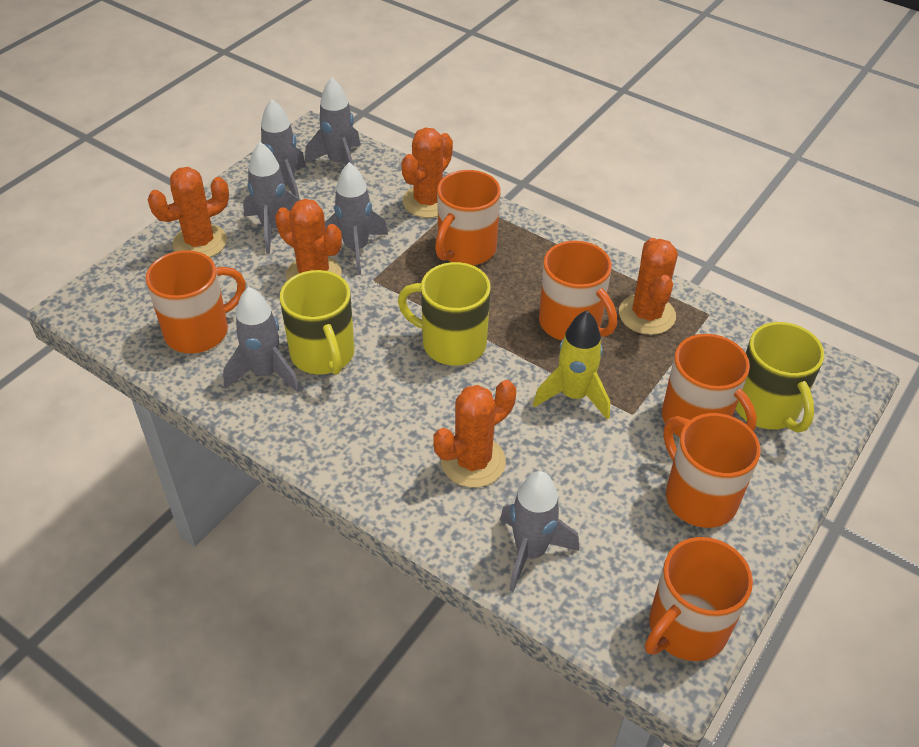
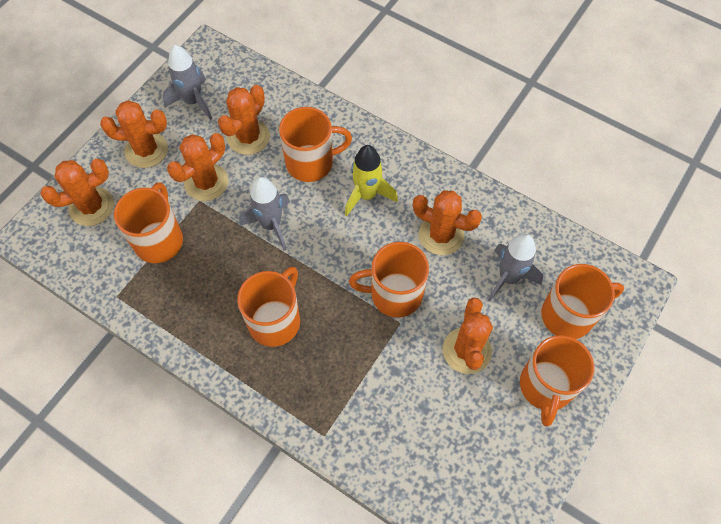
grey rocket: [223,287,300,393] [243,142,300,254] [248,99,306,199] [305,78,361,166] [325,162,388,275] [500,471,579,592] = 6 -> [162,45,212,120] [239,177,290,251] [488,234,543,302] = 3
orange cactus: [148,167,229,257] [275,199,342,281] [401,127,453,218] [433,380,516,488] [619,238,678,335] = 5 -> [40,159,114,226] [100,100,168,168] [167,133,228,201] [218,85,270,155] [413,190,482,255] [443,298,493,374] = 6
yellow mug: [280,270,354,375] [398,262,491,366] [736,322,824,433] = 3 -> none = 0

